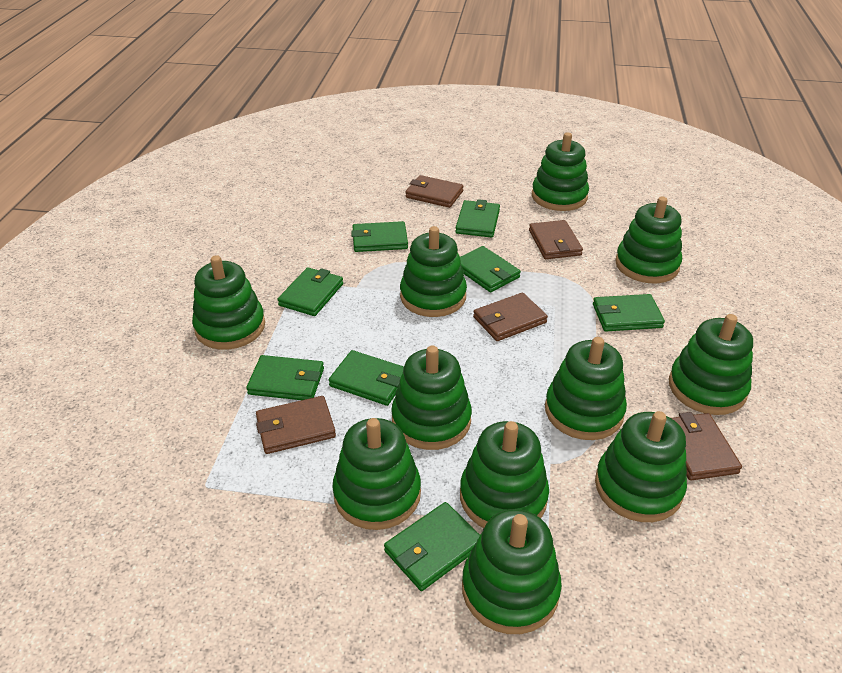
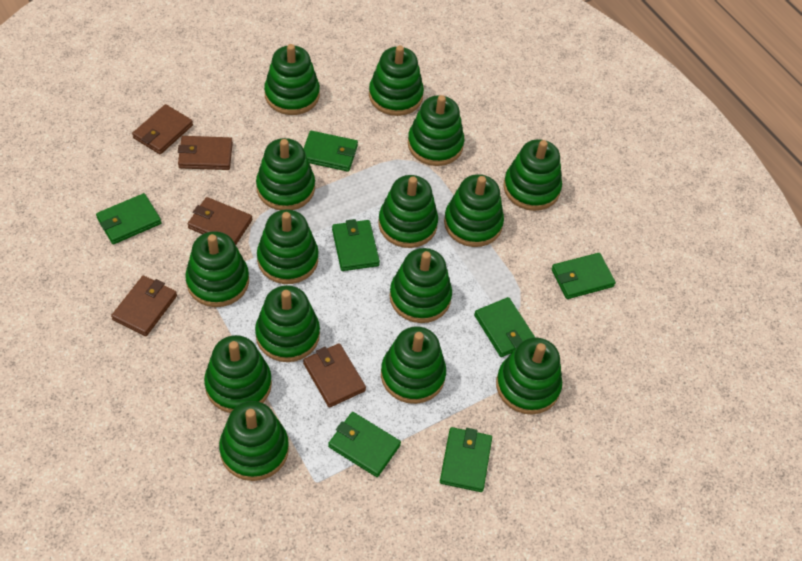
green stacking toy: [192,255,265,350] [332,418,421,530] [391,346,472,450] [400,226,467,317] [460,421,549,528] [462,509,562,634] [532,132,589,211] [545,337,627,440] [595,411,687,522] [615,196,682,283] [669,314,753,415] = 11 -> [185,231,249,307] [204,335,272,413] [219,401,289,481] [255,285,320,362] [256,138,315,210] [257,209,319,284] [264,44,320,115] [369,45,424,116] [379,175,438,248] [381,326,446,404] [389,248,452,323] [408,95,464,166] [444,174,504,247] [496,338,562,415] [503,139,562,211] = 15
green wallet: [246,355,324,400] [278,267,343,316] [329,350,404,406] [351,221,408,252] [384,502,480,591] [455,199,500,238] [460,246,521,292] [593,294,665,331] = 8 -> [96,193,161,245] [303,131,358,172] [328,412,401,477] [332,219,380,271] [440,427,492,492] [474,297,535,357] [551,253,616,299] = 7

